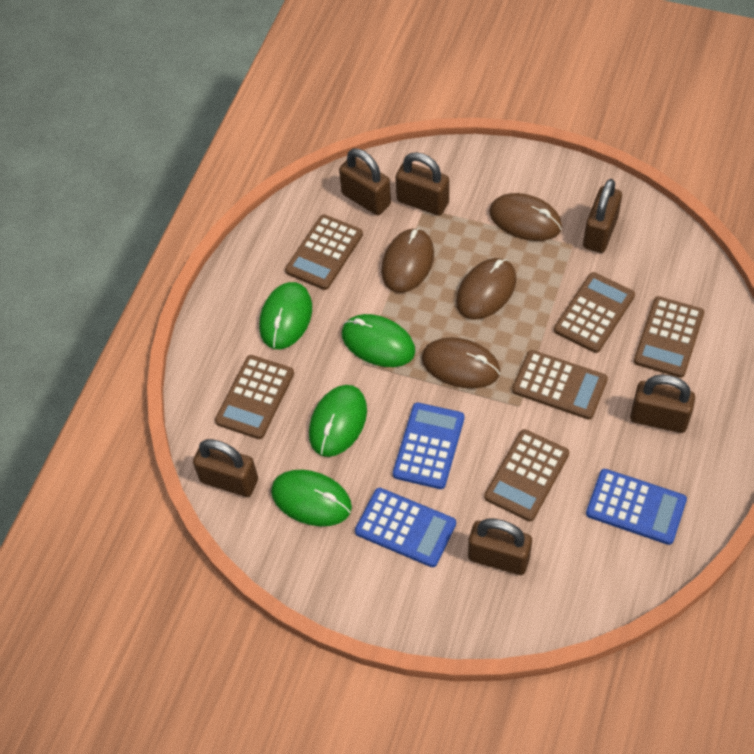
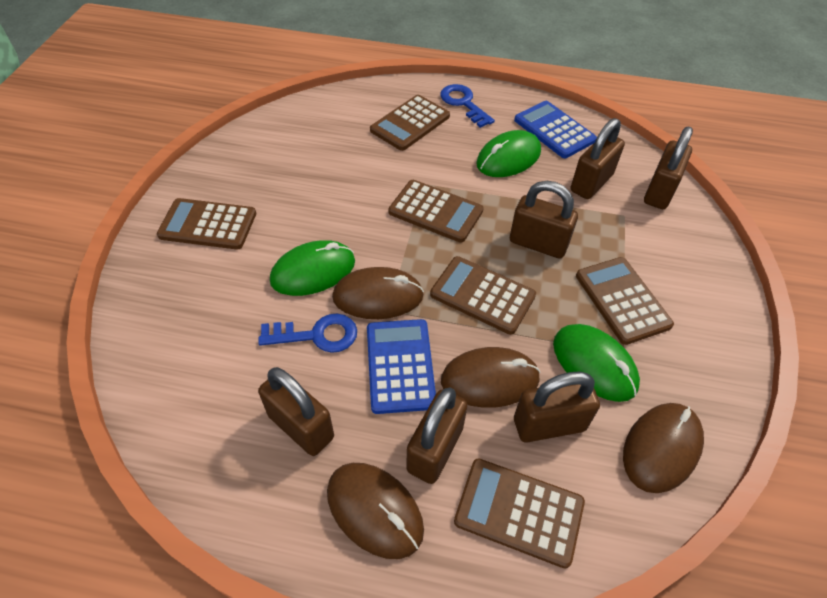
blue calculator: [355,488,456,567] [393,403,464,489] [586,469,687,545] = 3 -> [367,319,436,414] [514,101,597,158] = 2
blue key: none = 0 -> [258,314,357,353] [440,84,495,128] = 2
green mouse: [259,282,312,349] [271,470,352,526] [309,385,367,457] [342,314,415,367] = 4 -> [270,240,355,296] [476,130,541,177] [553,324,640,402] = 3

